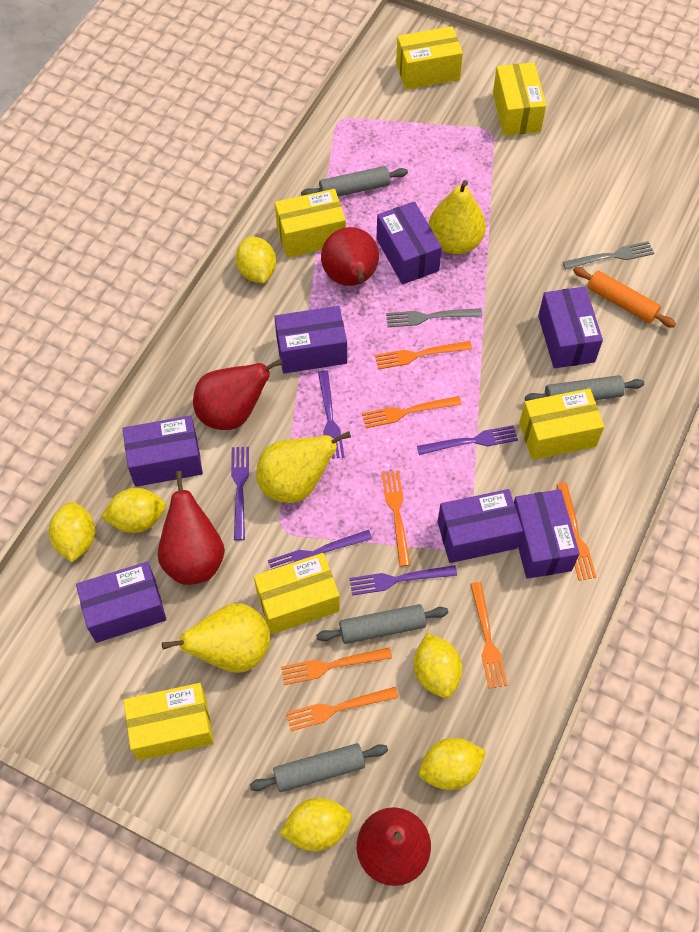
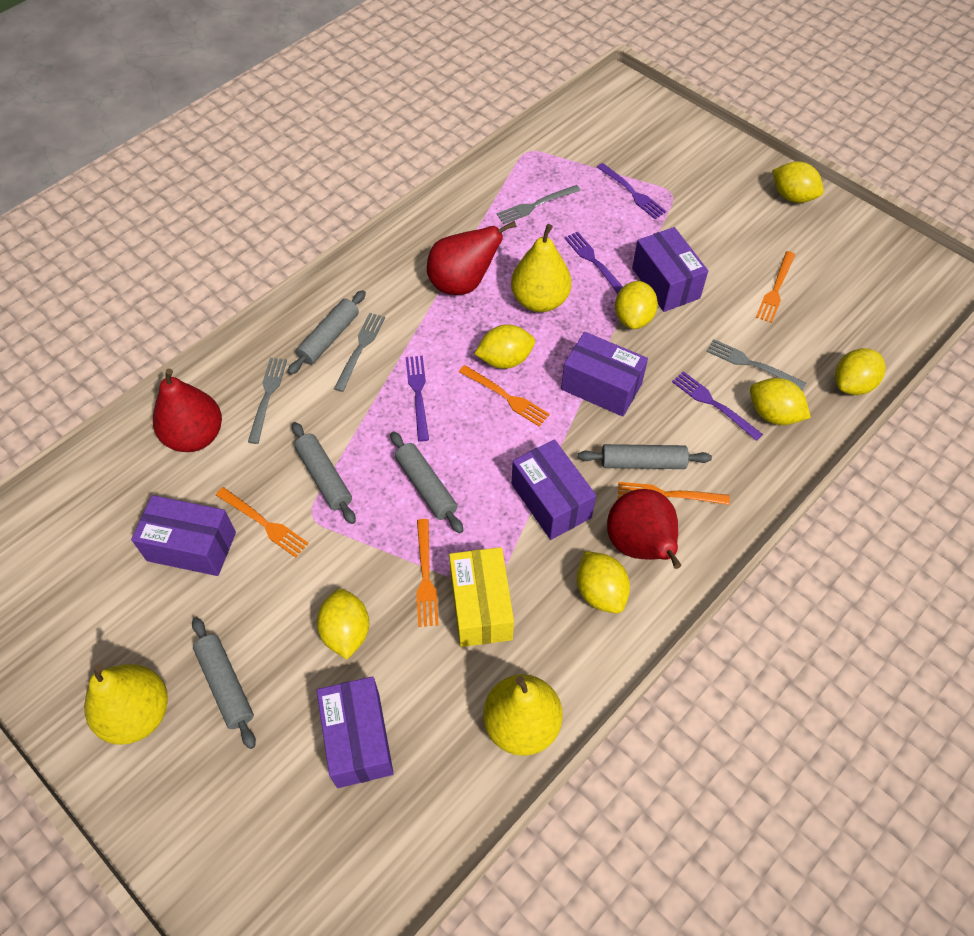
grey fork: [386,308,482,327] [563,241,654,269] = 2 -> [248,358,287,444] [334,313,385,392] [496,185,581,224] [706,339,806,390] = 4
grey rolling pin: [250,743,388,792] [301,166,408,197] [316,604,448,644] [525,375,644,401] = 4 -> [192,617,256,749] [288,290,366,375] [292,422,356,524] [390,431,463,533] [578,444,712,469] = 5
orange fork: [281,647,392,685] [286,687,398,731] [362,396,462,428] [375,341,472,369] [382,471,411,567] [470,582,507,688] [557,483,597,581] = 7 -> [216,487,309,558] [416,519,439,627] [459,365,550,427] [618,482,730,505] [756,251,795,323] = 5
orange rolling pin: [573,267,676,328] = 1 -> none = 0
purple box: [76,562,167,643] [123,415,203,487] [274,306,347,373] [376,201,442,285] [438,489,523,563] [514,489,580,579] [538,287,603,368] = 7 -> [131,495,236,576] [317,676,394,788] [512,439,596,540] [561,332,648,417] [632,227,708,312] = 5
purple fork: [231,447,249,541] [268,530,372,570] [318,370,344,459] [349,565,457,596] [417,425,518,455] = 5 -> [406,356,429,442] [564,232,623,294] [597,163,666,219] [672,371,763,441] = 4
red pear: [158,471,225,585] [193,359,283,430] [321,227,379,286] [357,807,431,886] = 4 -> [153,368,222,452] [427,221,517,295] [607,489,681,569] = 3
yellow box: [123,683,214,761] [254,553,340,634] [275,189,346,258] [396,26,463,90] [493,63,546,136] [519,388,604,460] = 6 -> [449,547,514,647] = 1
yellow lemon: [49,502,95,562] [101,488,166,533] [236,236,276,283] [279,798,352,851] [414,633,462,698] [419,738,486,790] = 6 -> [317,589,369,659] [474,324,535,369] [577,551,630,613] [615,281,658,329] [750,378,811,425] [772,161,824,203] [835,348,886,395] = 7

